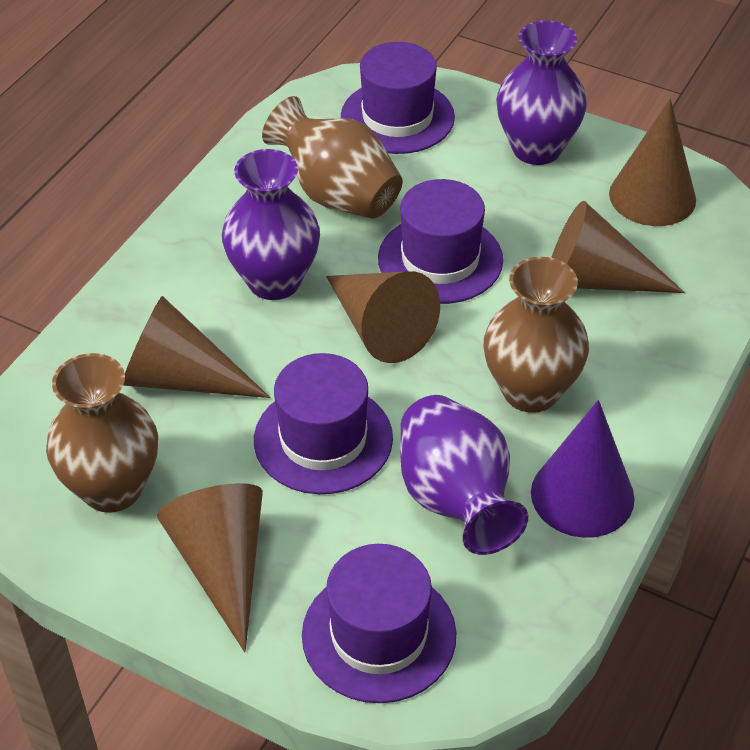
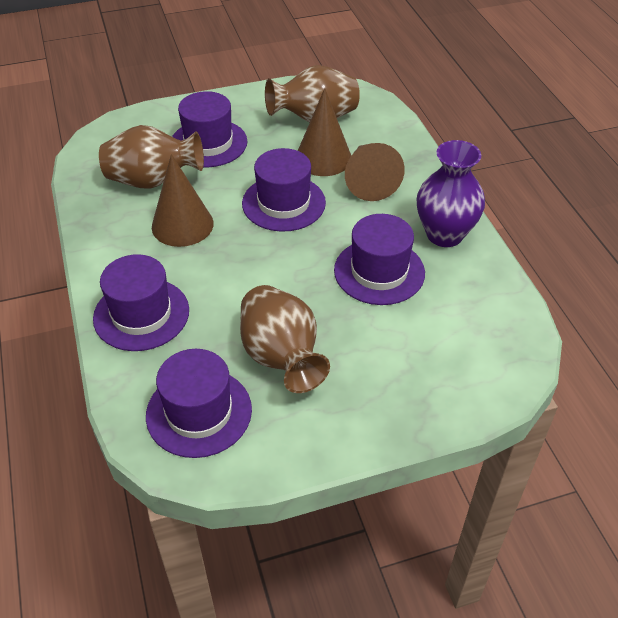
brown cone: [123,296,270,398] [157,483,263,652] [326,271,440,363] [551,201,685,293] [609,99,696,226] = 5 -> [152,154,214,247] [298,88,351,176] [345,143,405,201] = 3
purple cone: [531,400,635,538] = 1 -> none = 0
purple hat: [254,353,393,494] [302,544,456,703] [341,42,455,154] [378,179,503,304] = 4 -> [93,254,189,351] [146,349,252,458] [172,91,247,167] [242,148,326,232] [334,214,425,305] = 5
purple vase: [222,149,320,300] [400,395,528,555] [496,20,587,165] = 3 -> [416,140,485,247] = 1

